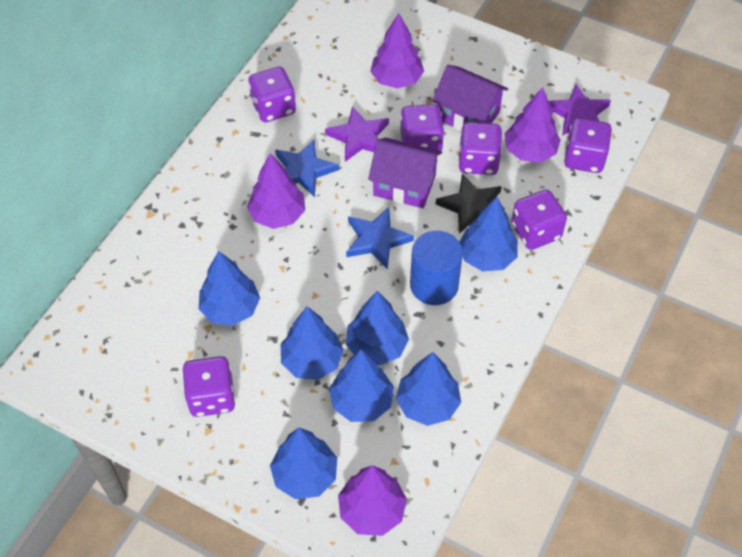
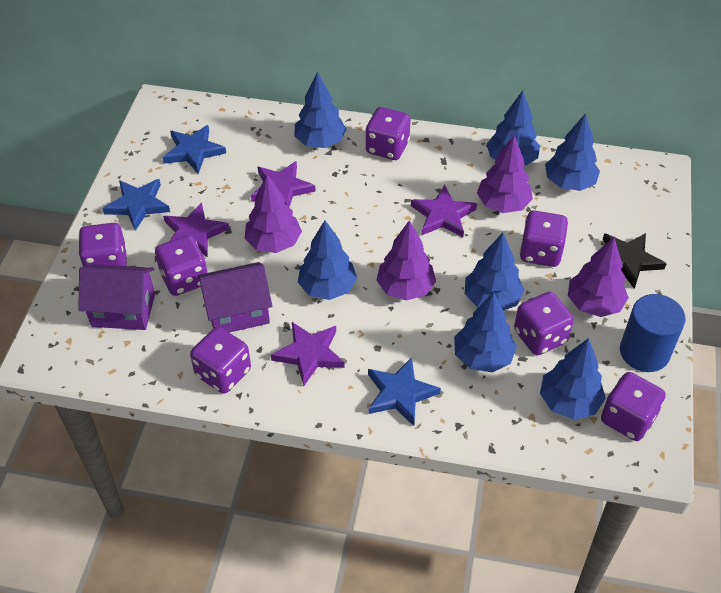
blue star: [275,140,339,197] [346,207,414,270] = 2 -> [102,179,170,231] [163,125,226,174] [368,357,441,426] = 3
purple dice: [183,356,236,417] [248,67,296,122] [400,104,444,151] [458,122,502,175] [511,189,567,250] [564,118,612,173] = 6 -> [78,223,127,267] [155,235,208,296] [190,327,251,394] [366,107,411,160] [514,292,574,355] [520,210,568,267] [601,372,666,441] = 7
purple star: [325,106,389,162] [549,84,611,136] = 2 -> [163,202,229,257] [251,161,316,207] [271,322,345,386] [411,185,477,237] = 4

